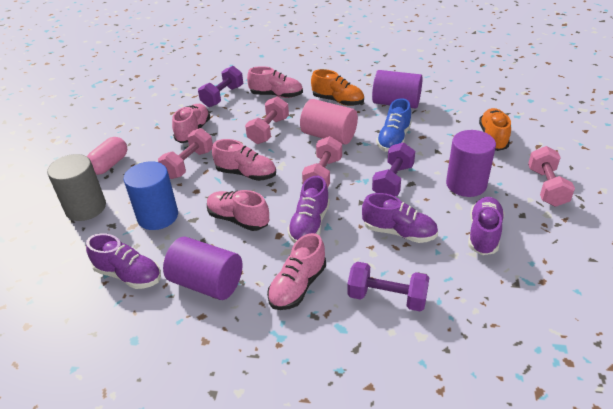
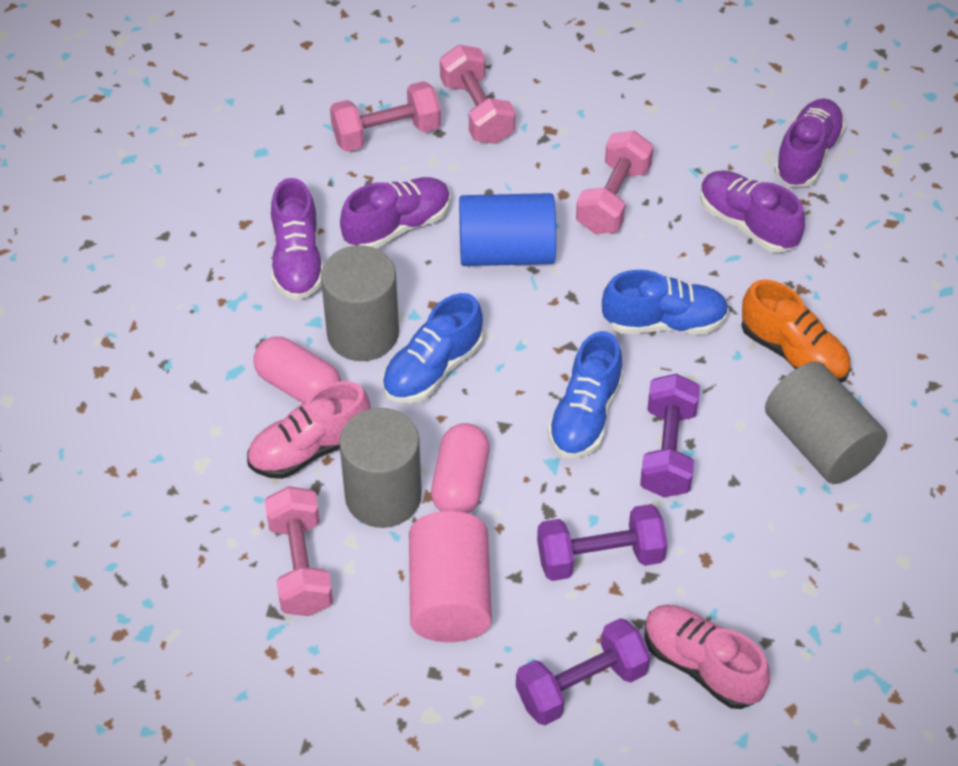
blue shoe: [376,98,412,151] = 1 -> [382,293,483,403] [547,331,623,458] [602,270,729,334] = 3
grey cylinder: [47,154,106,221] = 1 -> [321,245,399,361] [339,408,422,528] [765,362,887,484] = 3
orange shoe: [311,69,364,106] [479,108,511,151] = 2 -> [741,279,851,383] = 1
pink capsule: [87,137,127,175] = 1 -> [253,337,341,403] [431,423,489,513] = 2
pink shoe: [172,104,211,143] [207,190,269,231] [212,139,276,181] [247,66,303,98] [267,233,326,310] = 5 -> [247,381,371,479] [645,605,770,709] = 2
purple cylinder: [163,237,242,300] [372,70,422,109] [446,130,496,197] = 3 -> none = 0

